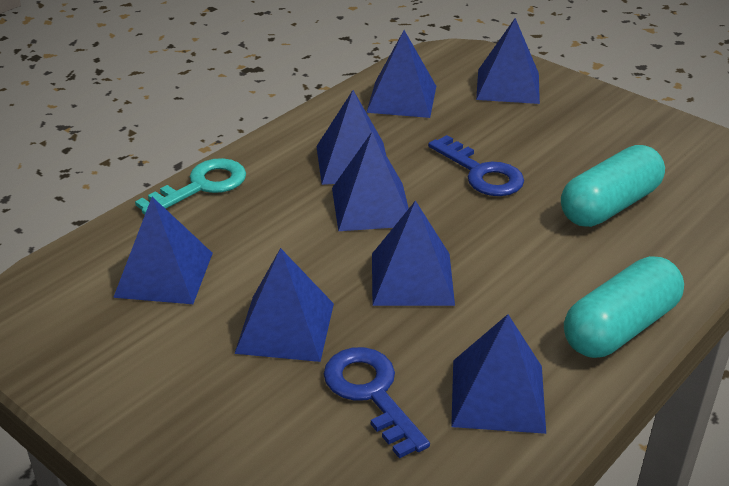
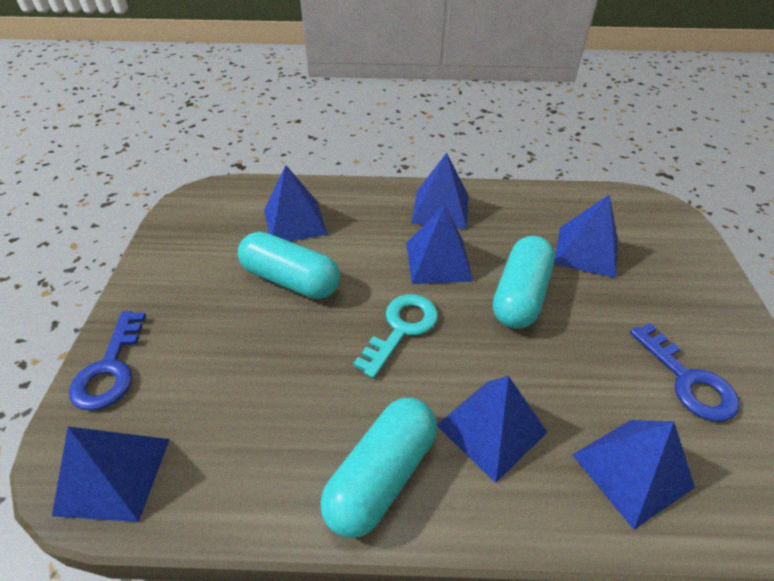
blue pyramid: [113,197,213,304] [234,248,334,362] [316,90,386,185] [332,132,409,231] [366,30,436,118] [372,200,455,306] [451,314,546,434] [476,18,540,104] = 8 -> [52,426,170,522] [264,165,328,241] [406,204,473,284] [411,153,469,229] [437,376,547,483] [554,194,618,278] [572,420,695,529] = 7
turquoise capsule: [561,145,665,227] [564,256,684,358] = 2 -> [238,232,340,299] [320,398,437,538] [493,236,555,329] = 3

